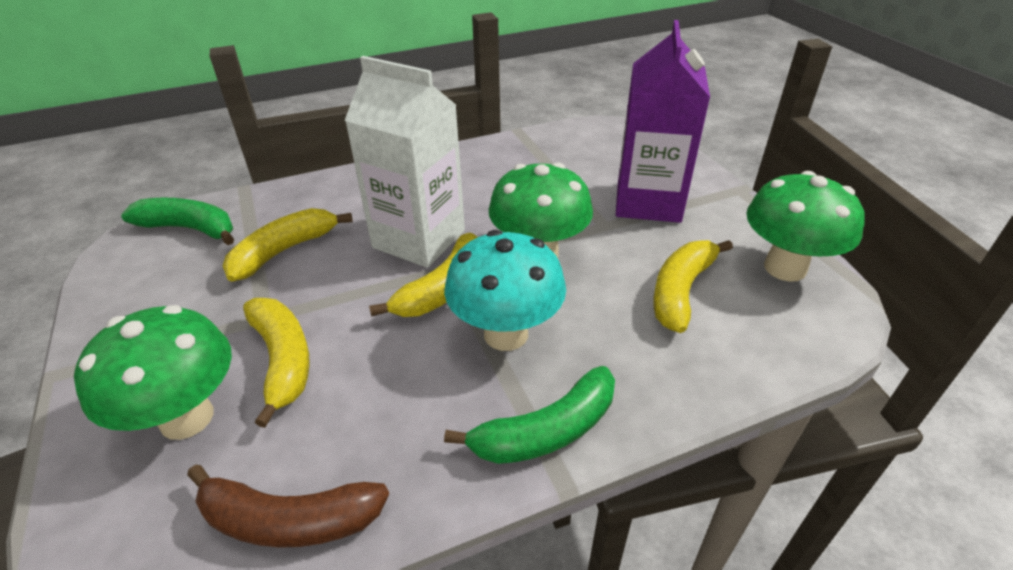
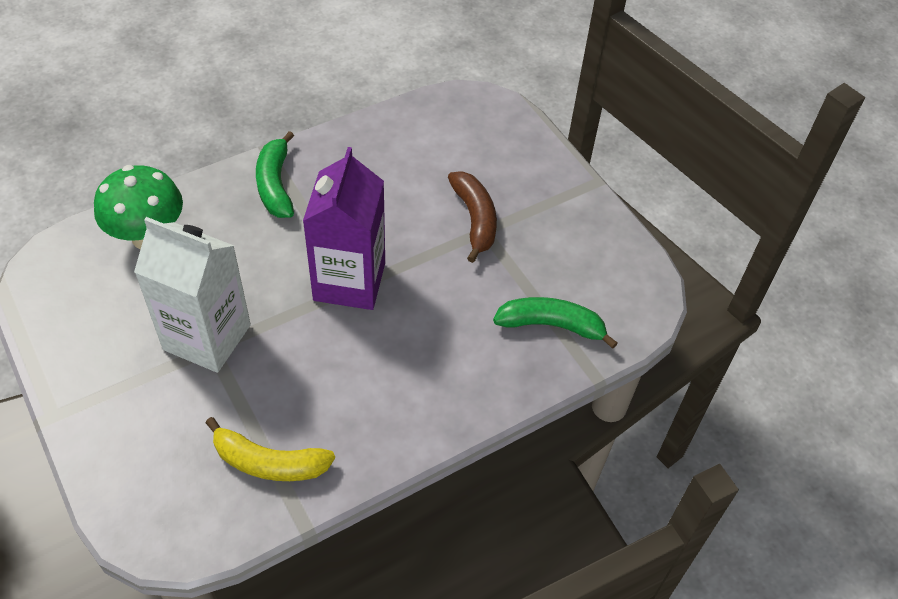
green mushroom: [74,305,232,440] [489,162,593,258] [746,171,865,282] = 3 -> [94,165,183,250] = 1
turquoise mushroom: [444,230,566,351] = 1 -> none = 0
yellow banana: [223,208,352,282] [243,298,310,428] [369,233,478,317] [653,240,733,333] = 4 -> [206,417,335,481] = 1

